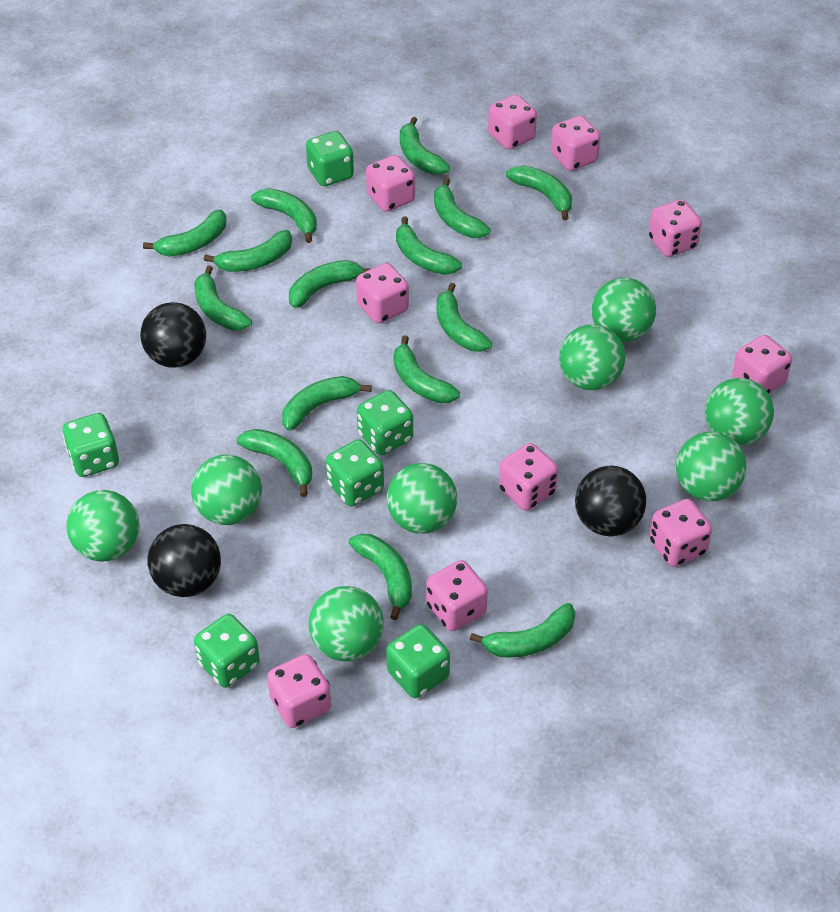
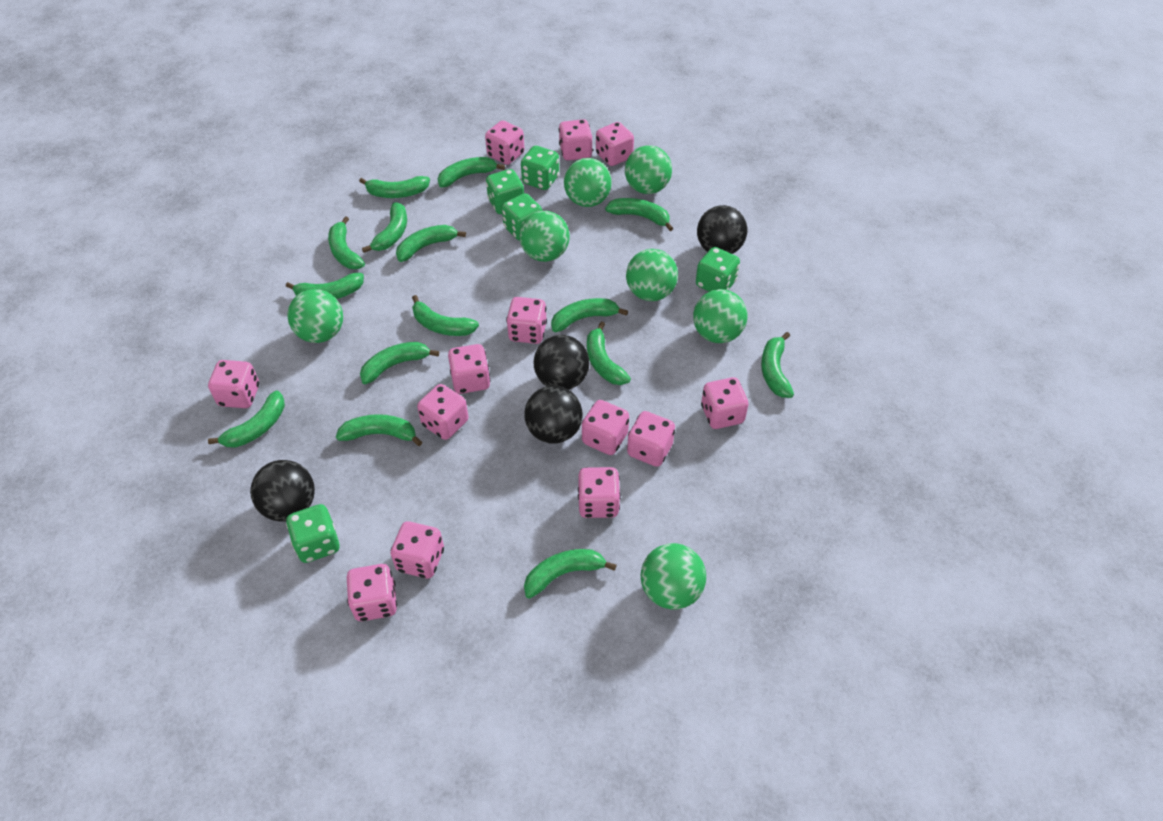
black ball: [140,302,206,368] [147,524,221,597] [575,465,646,536] = 3 -> [250,460,315,522] [524,385,582,444] [534,335,589,390] [697,205,747,254] = 4
green ball: [66,490,139,562] [191,455,262,525] [309,586,384,661] [387,463,457,534] [559,324,625,390] [592,278,656,342] [676,432,747,501] [705,378,774,446] = 8 -> [287,289,343,343] [519,211,570,262] [564,158,612,207] [625,145,672,194] [626,249,678,301] [641,543,706,610] [693,289,747,343] = 7
green dice: [62,413,119,477] [194,614,260,688] [306,131,354,186] [326,439,384,506] [357,390,413,455] [386,624,450,698] = 6 -> [286,504,340,563] [486,169,524,214] [502,193,543,241] [521,146,559,190] [696,247,740,292] = 5
pink dice: [267,654,331,728] [356,263,409,324] [366,155,415,212] [426,560,488,631] [488,94,537,150] [499,443,558,511] [551,116,601,171] [648,199,702,257] [649,499,712,567] [732,335,792,394] = 10 -> [208,360,259,408] [347,564,397,621] [391,521,444,578] [417,384,468,440] [448,344,491,394] [485,120,525,165] [506,297,547,344] [559,119,593,161] [578,467,621,518] [582,400,629,455] [596,122,634,166] [627,411,675,467] [701,377,749,429] = 13

